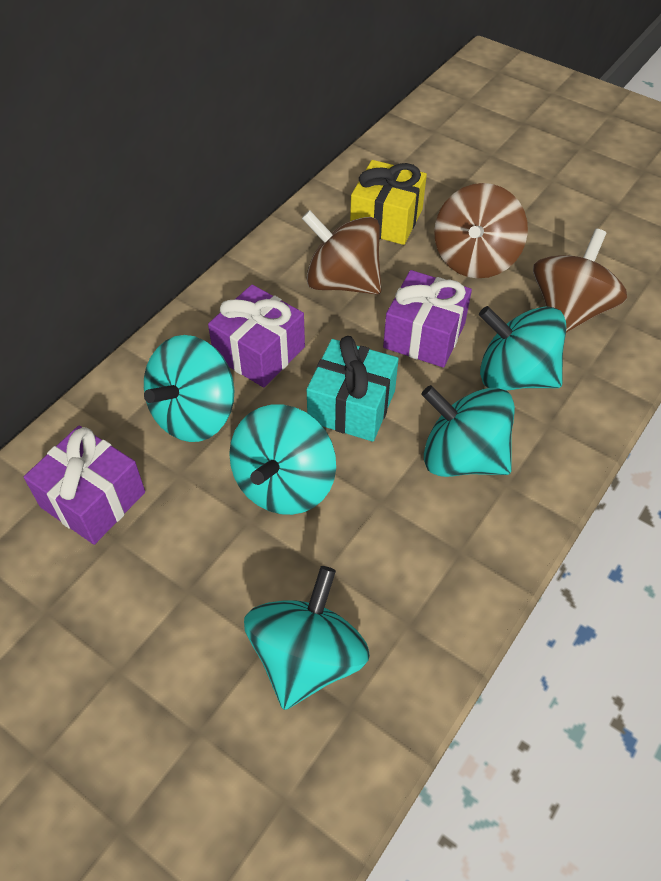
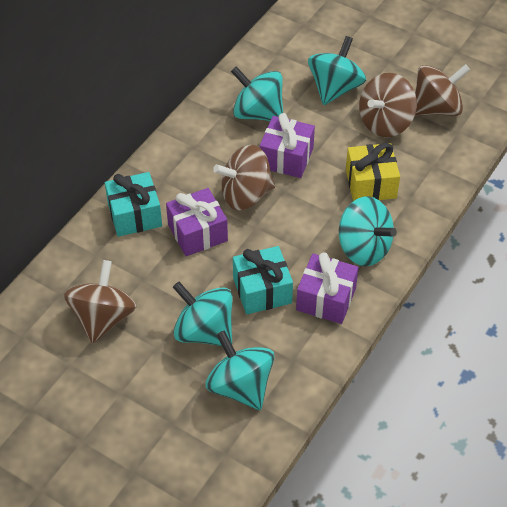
brown spinning top: [302,210,381,295] [434,183,528,278] [533,229,627,333] = 3 -> [64,260,137,344] [213,145,275,210] [359,73,417,137] [415,64,470,116] = 4
turquoise gift: [307,336,399,442] = 1 -> [105,172,162,237] [233,246,293,314] = 2

